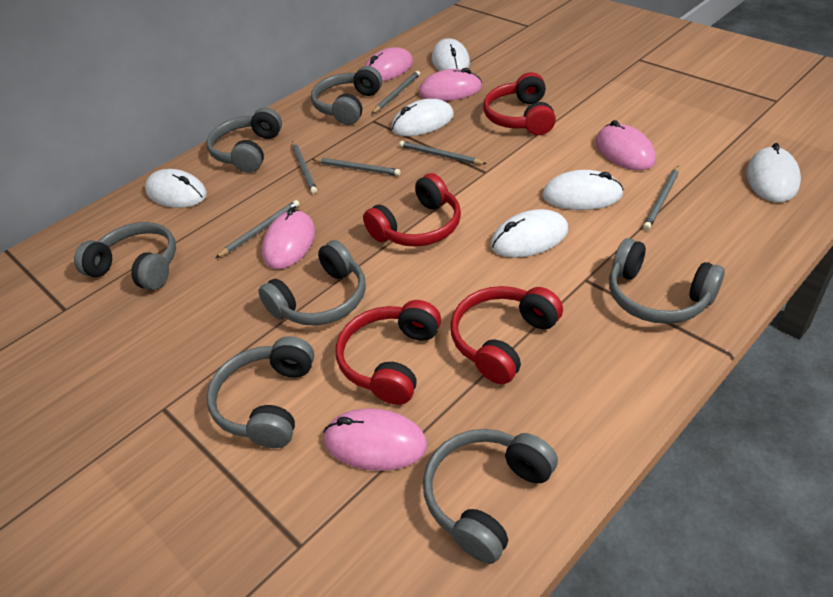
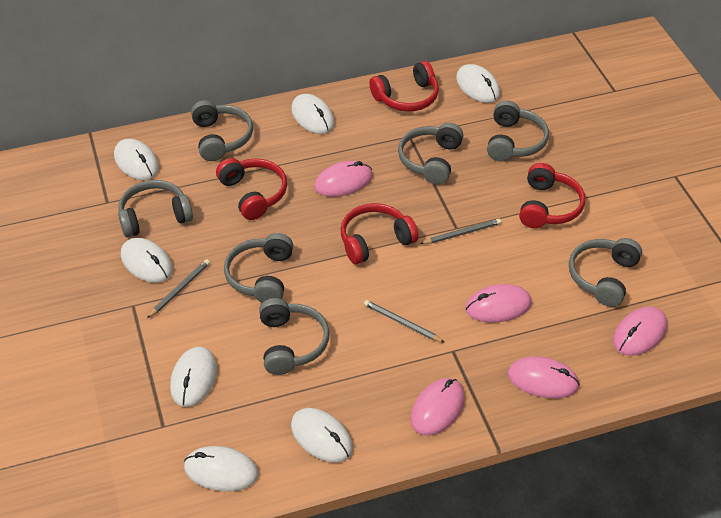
grey pencil: [216,200,300,258] [292,141,317,194] [312,158,401,176] [372,71,420,114] [399,141,487,164] [643,166,679,230] = 6 -> [147,259,210,318] [364,300,445,343] [420,219,501,244] = 3
white mouse: [145,169,207,208] [391,99,454,136] [432,38,470,71] [491,209,568,258] [542,170,624,210] [746,143,801,202] = 6 -> [114,139,159,180] [121,238,173,283] [170,347,217,407] [184,446,258,492] [291,94,335,134] [291,408,353,463] [456,64,500,103] = 7

